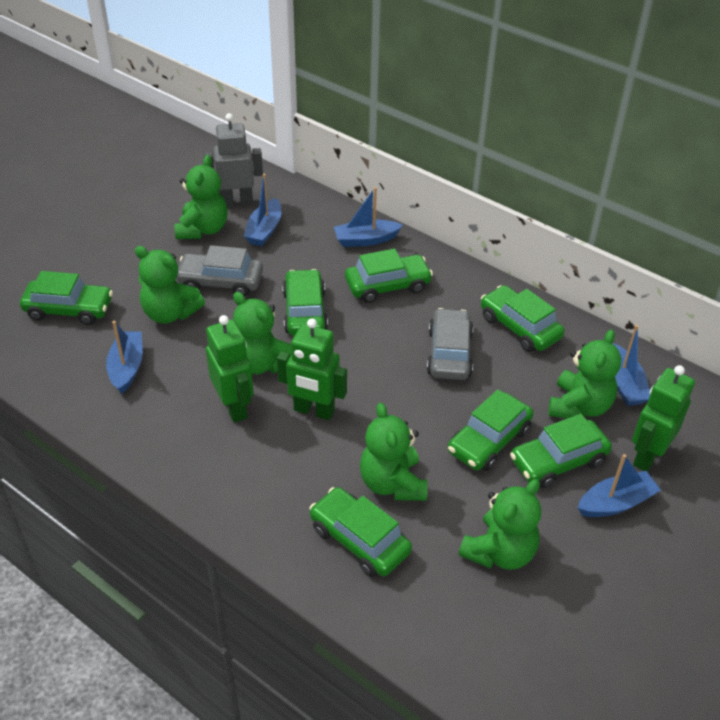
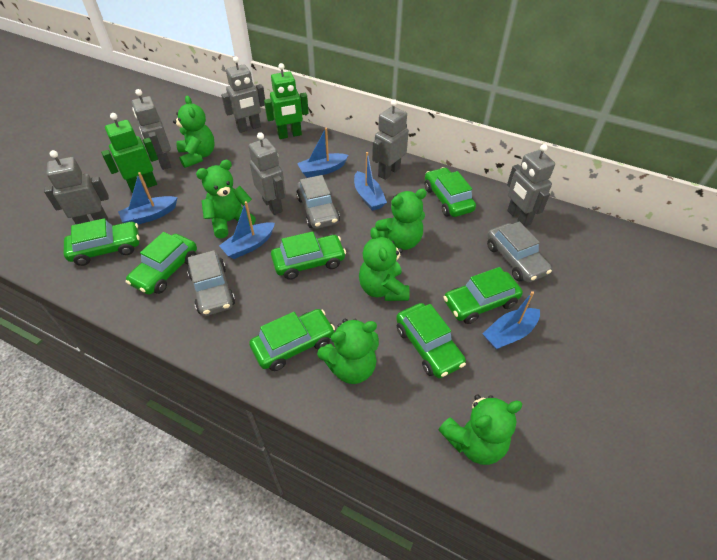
green robot: [206,315,254,423] [277,318,347,420] [632,365,695,472] = 3 -> [101,113,158,193] [264,63,309,139] = 2
grey car: [176,245,263,297] [427,308,473,380] = 2 -> [187,250,235,316] [296,175,340,229] [487,222,552,282] = 3
grey robot: [204,113,263,207] = 1 -> [44,150,109,224] [132,89,171,170] [221,56,265,133] [248,132,286,215] [372,99,409,180] [507,144,555,227] = 6

